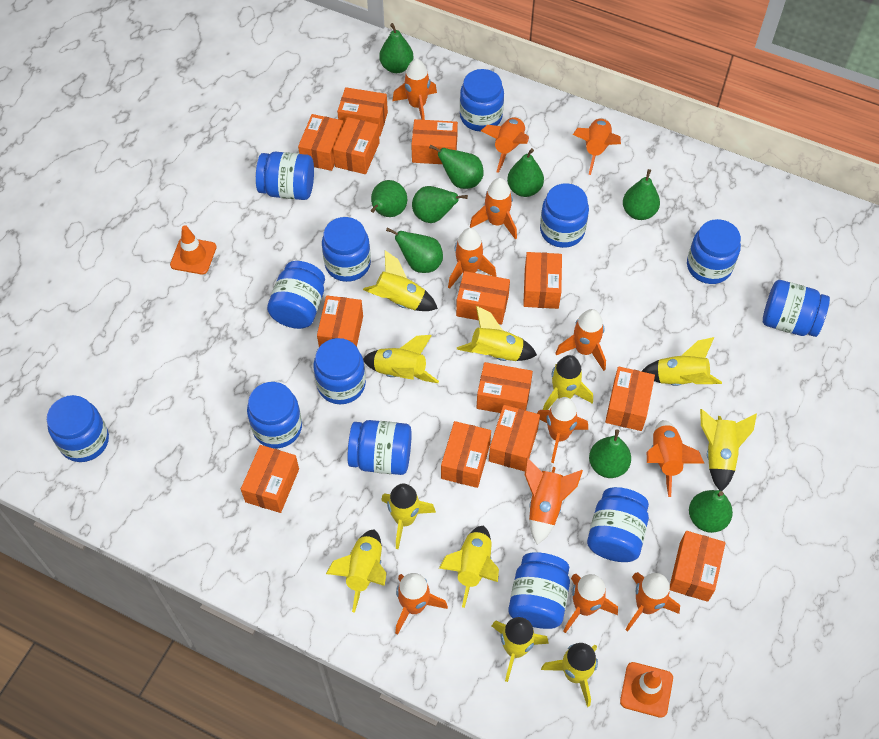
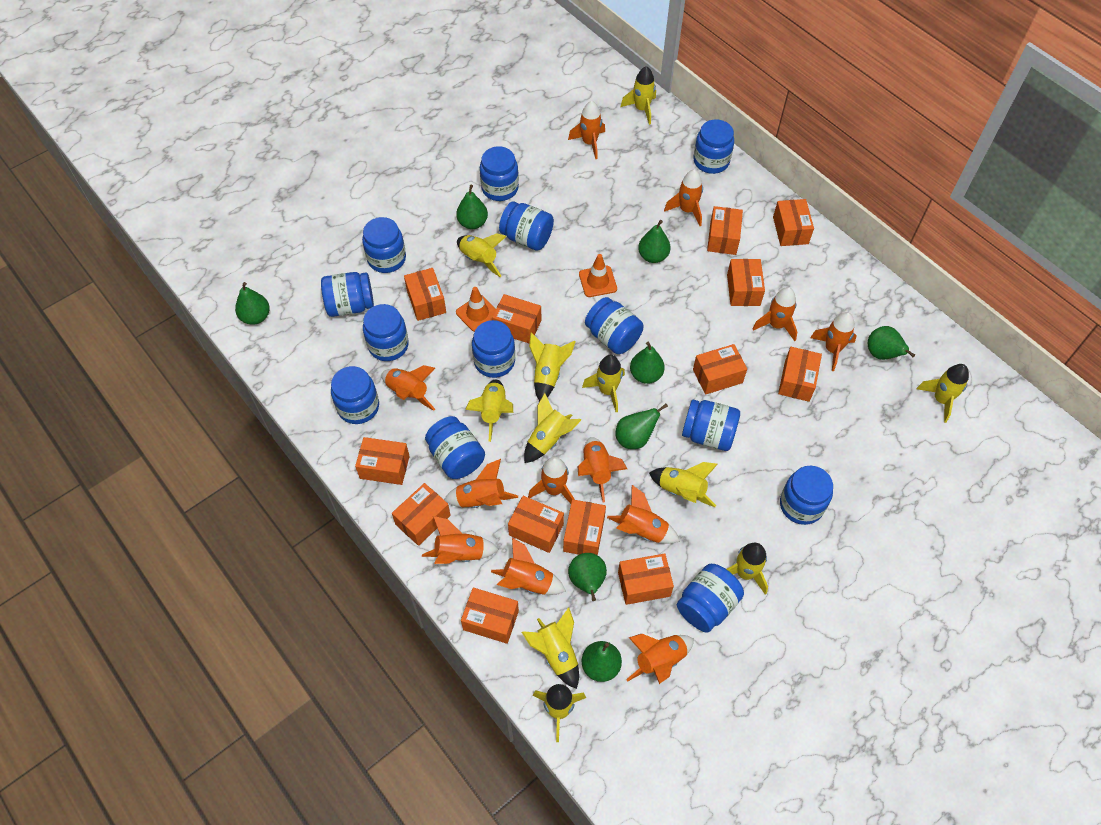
green pear: [371,180,407,217] [379,23,414,73] [386,227,443,273] [412,186,468,223] [429,144,484,189] [507,148,544,197] [589,429,631,478] [623,169,660,220] [689,490,733,533] = 9 -> [235,282,270,325] [456,185,488,229] [568,553,607,601] [582,641,622,682] [615,404,668,449] [630,342,665,384] [638,220,671,263] [868,326,915,360] = 8

